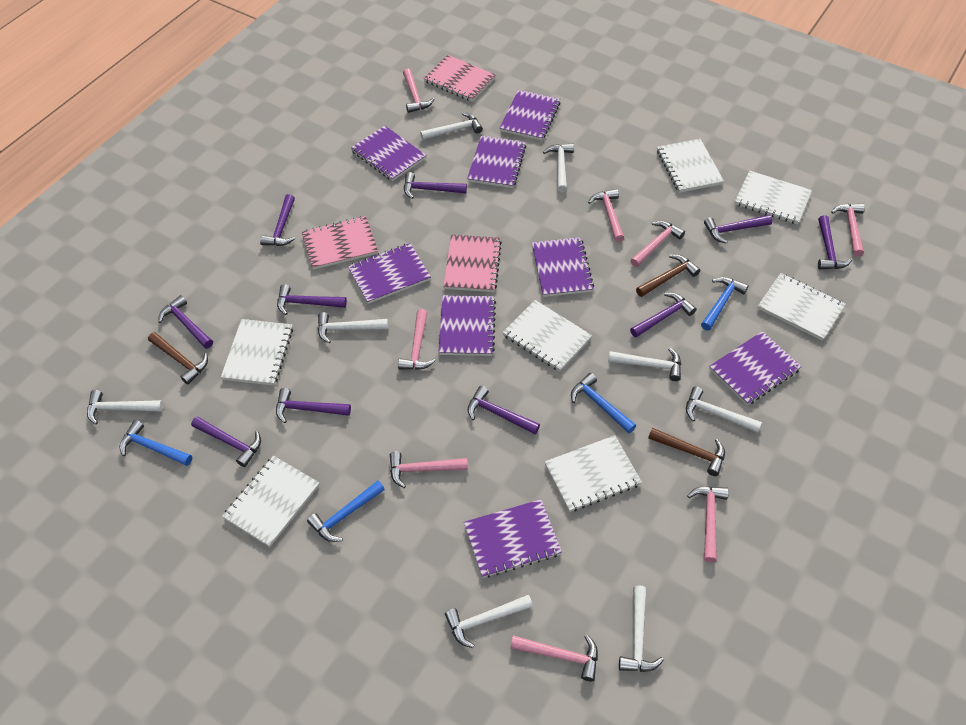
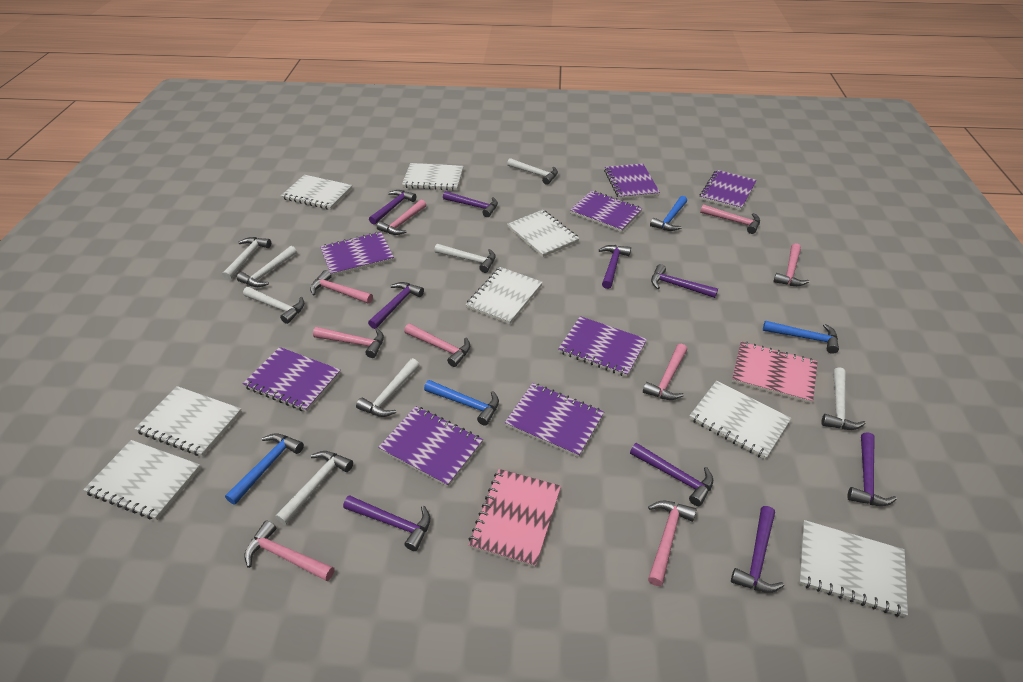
brown hammer: [148,332,208,385] [636,254,701,297] [648,428,725,476] = 3 -> none = 0
pink hammer: [390,452,468,488] [398,309,435,370] [403,69,434,113] [510,635,598,681] [588,189,624,242] [630,221,685,267] [687,486,729,562] [831,204,865,256] = 8 -> [244,520,334,581] [310,270,373,304] [313,327,384,358] [377,199,426,235] [404,324,470,367] [643,344,687,400] [648,501,697,586] [700,204,760,234] [773,243,809,286] = 9
pink notebook: [302,216,378,270] [424,55,496,102] [443,235,502,292] = 3 -> [468,469,561,567] [732,342,818,404] = 2
purple hammer: [158,295,213,349] [191,416,261,467] [260,194,295,246] [276,388,351,423] [277,284,347,315] [404,172,467,199] [468,386,540,434] [630,293,697,337] [704,215,773,244] [818,215,852,269] = 10 -> [343,495,430,551] [368,282,424,329] [369,190,416,225] [443,191,498,217] [599,245,631,289] [630,443,713,506] [651,264,718,298] [731,506,784,593] [847,432,897,506] = 9
white notebook: [221,319,293,386] [222,456,319,547] [503,300,592,372] [545,435,642,512] [657,139,724,193] [735,171,812,225] [757,273,846,341] = 7 -> [83,440,201,520] [135,386,242,456] [281,175,352,210] [402,163,463,190] [466,267,543,324] [507,210,580,257] [689,380,791,459] [799,520,908,617] = 8

